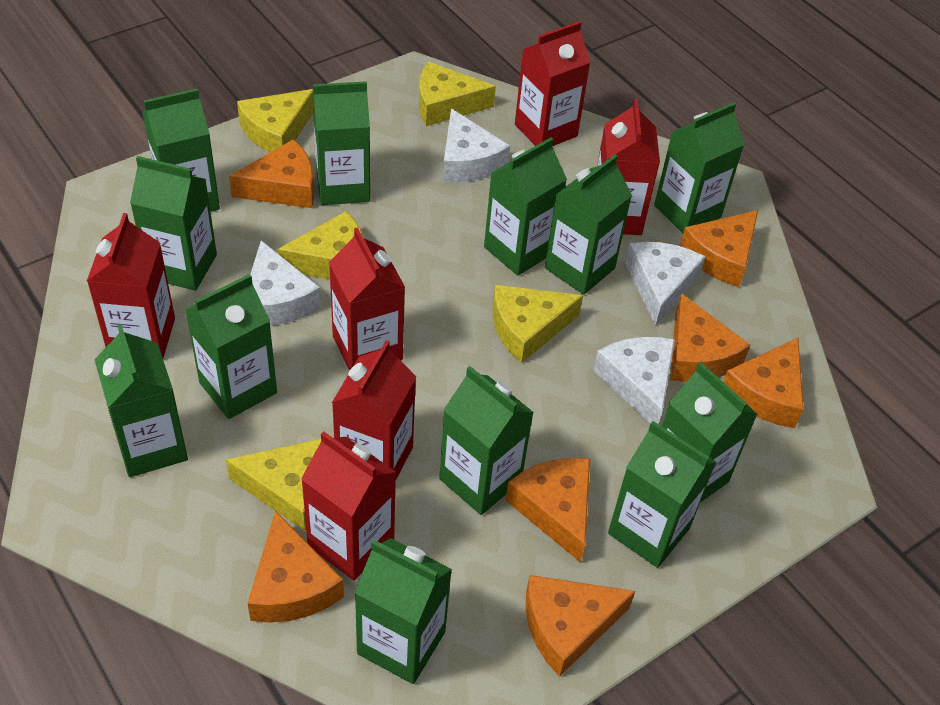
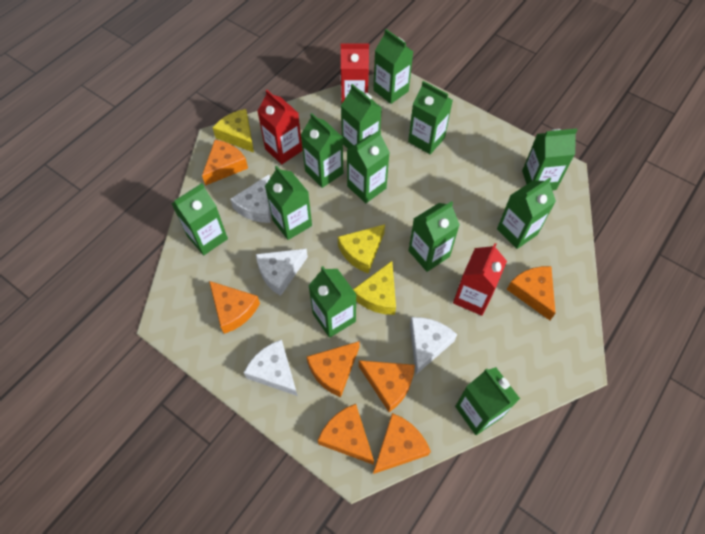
red carton: [87,213,175,358] [301,431,396,581] [329,227,405,371] [332,340,416,479] [515,21,591,146] [597,99,660,235] = 6 -> [257,90,302,165] [341,43,369,103] [453,243,507,316] = 3
yellow cheese: [226,439,321,531] [237,89,313,153] [277,211,363,280] [419,62,496,126] [493,285,583,363] = 5 -> [213,109,254,153] [338,224,385,274] [353,261,396,315] = 3

